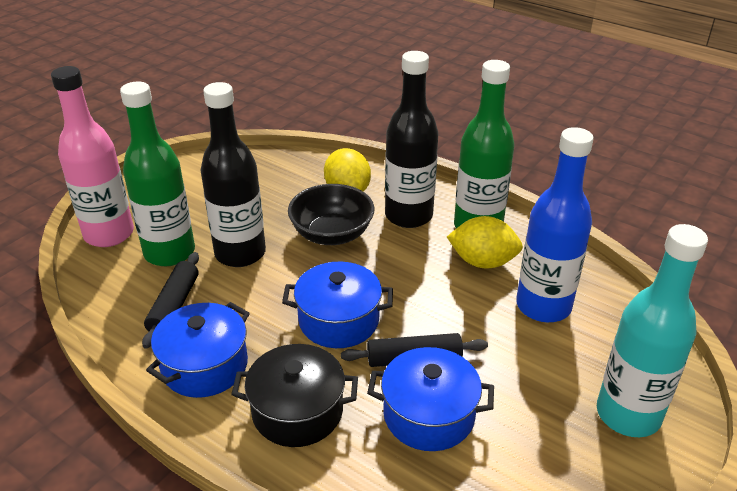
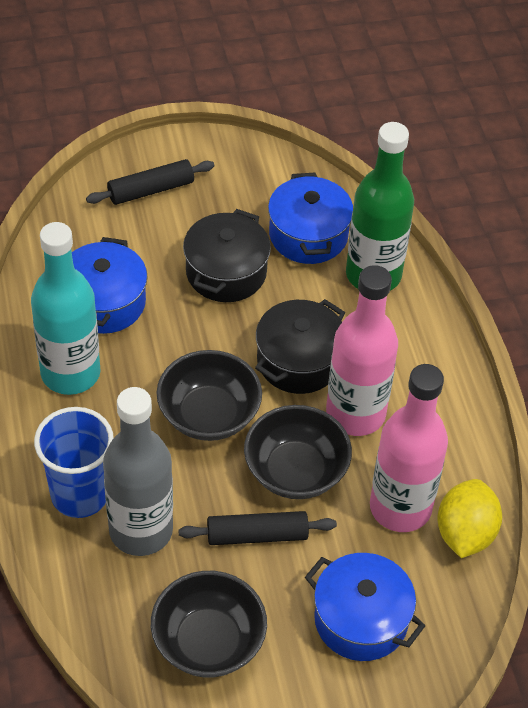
black bottle: [200,82,266,267] [385,51,438,228] = 2 -> none = 0
black bowl: [288,184,375,245] = 1 -> [151,571,267,678] [156,350,262,441] [244,405,352,499] = 3
black pot: [231,344,358,447] = 1 -> [183,209,271,302] [255,299,345,394] = 2
blue bottle: [516,127,594,322] = 1 -> none = 0
blue cup: none = 0 -> [34,407,114,518] = 1
green bottle: [120,82,195,266] [454,60,514,228] = 2 -> [346,122,414,290] = 1
grey bottle: none = 0 -> [103,387,173,556] = 1
pink bottle: [51,66,134,247] = 1 -> [326,265,398,436] [370,364,448,532] = 2
yellow lemon: [324,148,371,192] [447,216,523,269] = 2 -> [437,479,502,558] = 1

